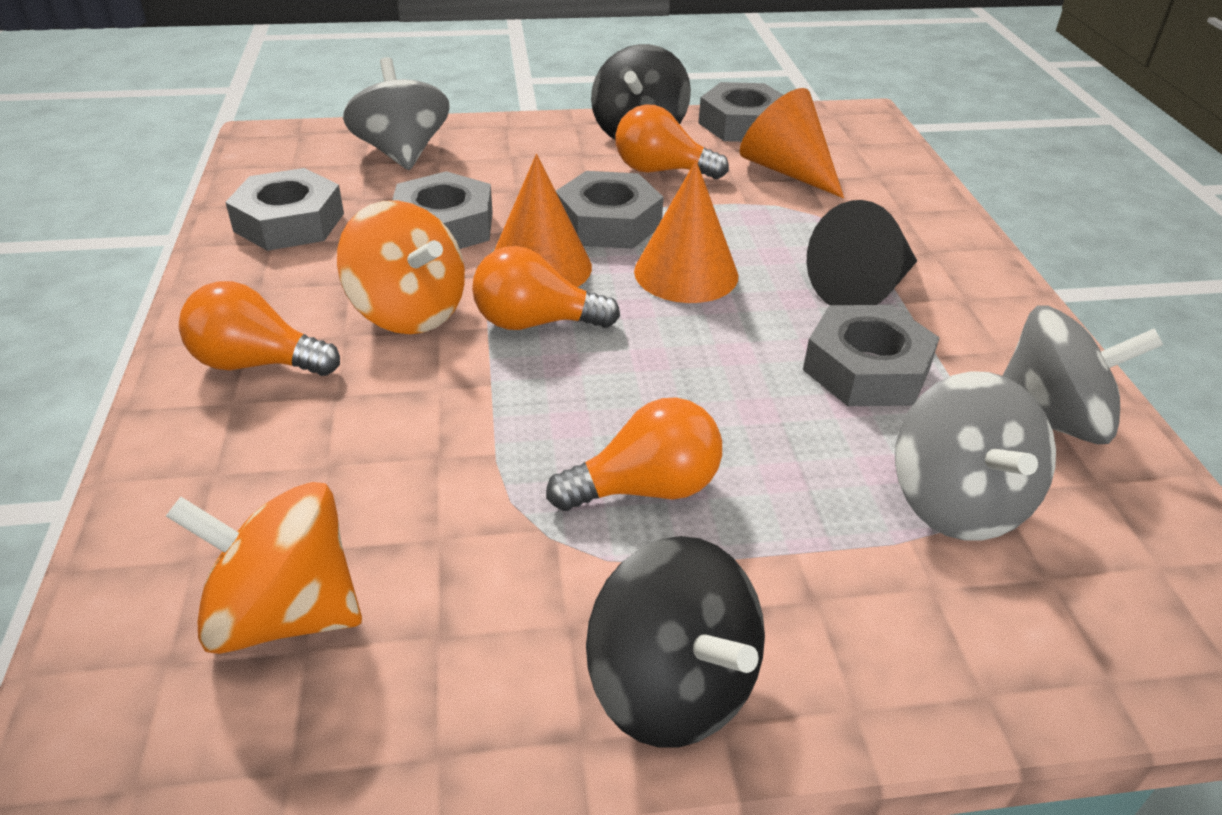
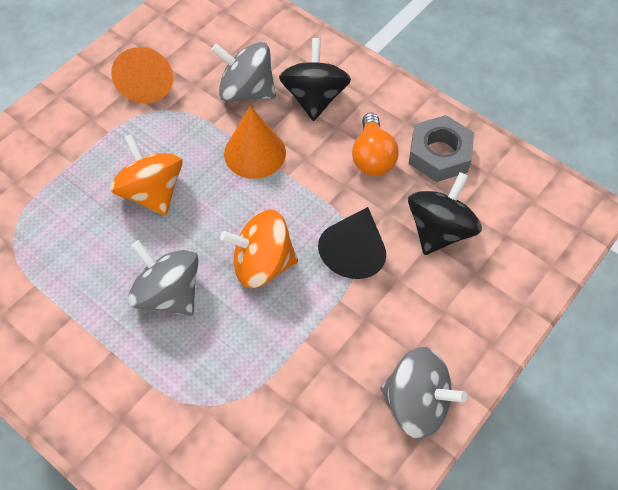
grey nut: [225,168,344,251] [392,171,493,249] [556,171,664,249] [698,82,783,142] [803,305,940,406] = 5 -> [409,115,474,182] = 1
orange cone: [494,154,592,287] [634,160,738,303] [740,88,844,198] = 3 -> [111,47,173,104] [224,106,286,179] = 2
orange light bulb: [179,281,340,376] [472,246,620,330] [546,397,722,511] [615,104,729,179] = 4 -> [352,113,399,176] = 1

